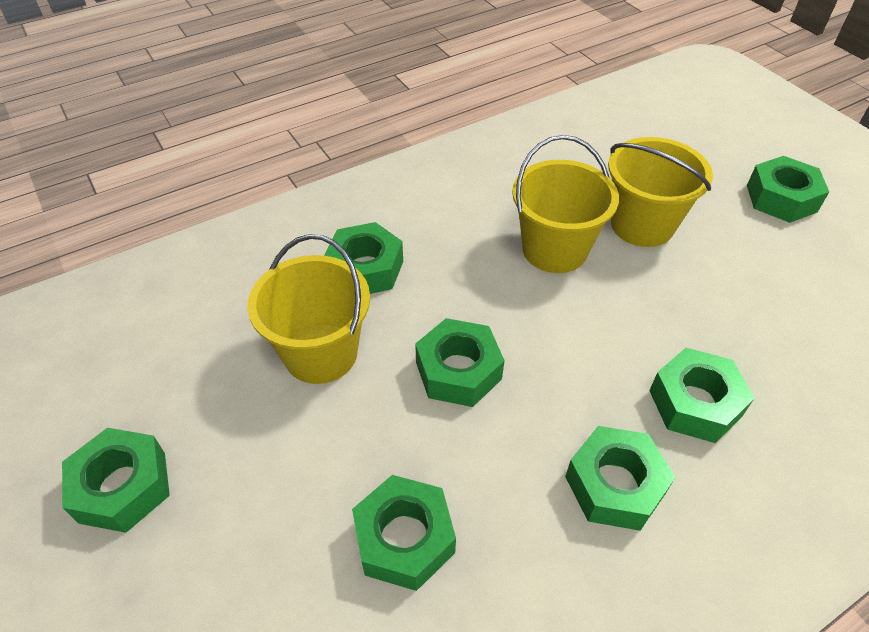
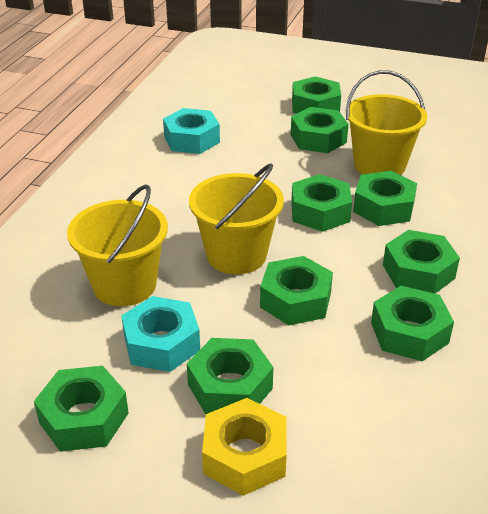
green nut: [62,428,170,533] [324,222,403,294] [352,475,456,591] [415,318,505,407] [565,426,676,531] [649,348,755,443] [747,156,829,223] = 7 -> [34,366,129,452] [187,338,273,414] [260,256,333,325] [291,107,349,153] [291,174,352,232] [292,76,341,114] [353,171,417,226] [371,286,454,361] [383,230,460,294] = 9
turquoise nut: none = 0 -> [121,296,200,372] [163,108,220,154] = 2
yellow nut: none = 0 -> [202,398,287,496] = 1

